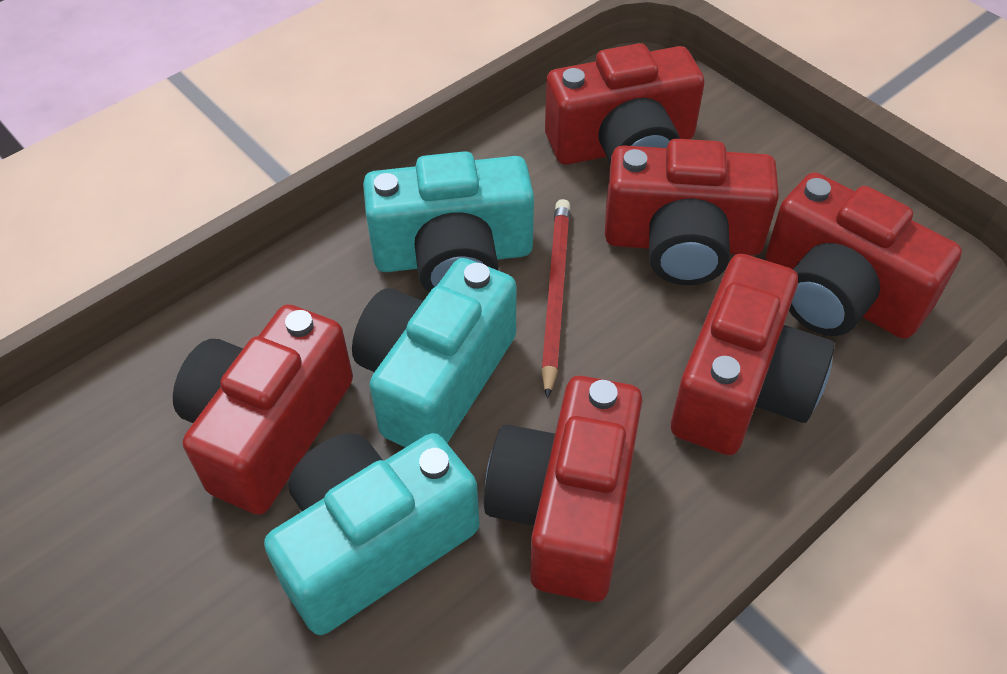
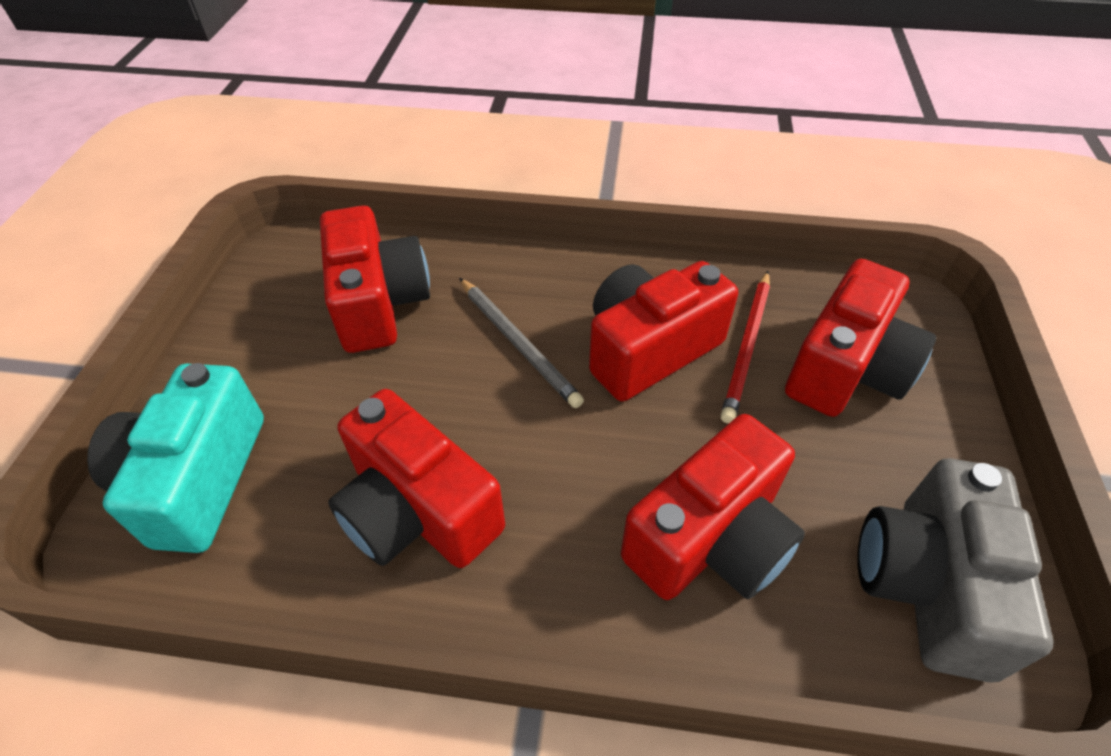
grey camera: none = 0 -> [857,458,1054,682] = 1
grey pencil: none = 0 -> [459,278,584,408] = 1
red camera: [173,304,353,515] [484,376,642,602] [545,43,705,165] [605,139,779,285] [671,254,835,455] [765,172,962,339] = 6 -> [320,205,430,353] [328,389,505,568] [589,261,738,402] [621,414,805,600] [785,259,936,417] = 5
turquoise camera: [264,433,479,635] [352,258,516,448] [363,151,534,293] = 3 -> [87,363,264,553] = 1

